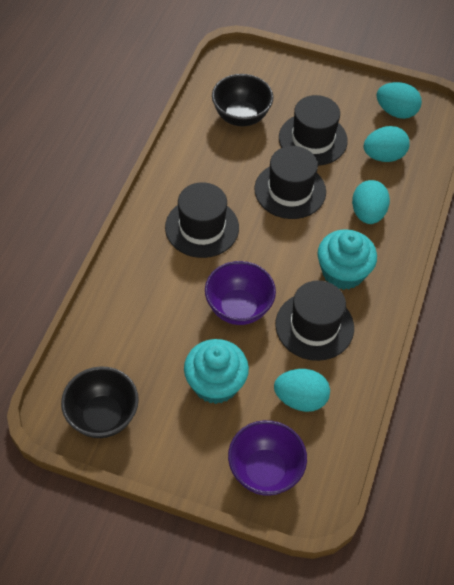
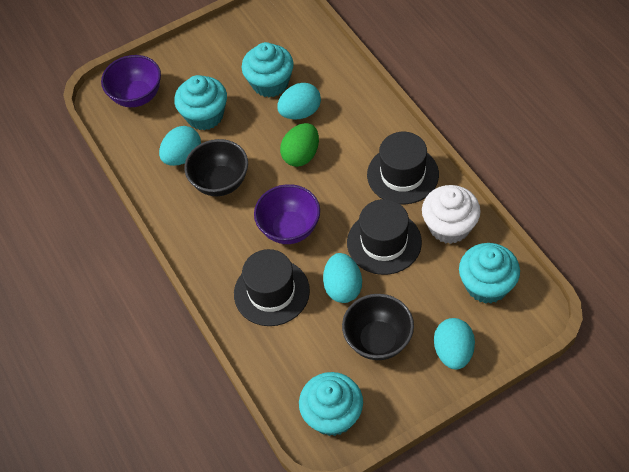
black hat: [165,182,239,258] [254,146,326,219] [275,280,354,361] [279,95,348,166] = 4 -> [234,249,310,326] [347,199,422,275] [367,132,439,204] = 3
green egg: none = 0 -> [280,123,319,167] = 1
turquoise cupcake: [184,339,249,404] [318,229,377,290] = 2 -> [174,75,227,130] [241,42,294,97] [299,372,363,436] [459,243,520,304] = 4
white cupcake: none = 0 -> [422,185,481,244] = 1

